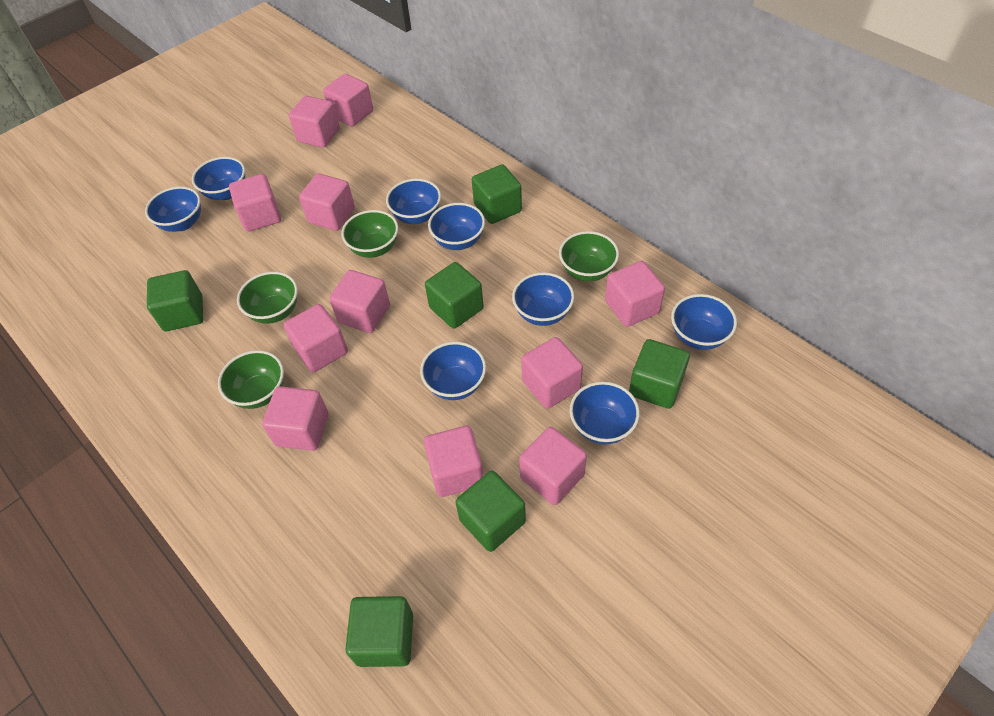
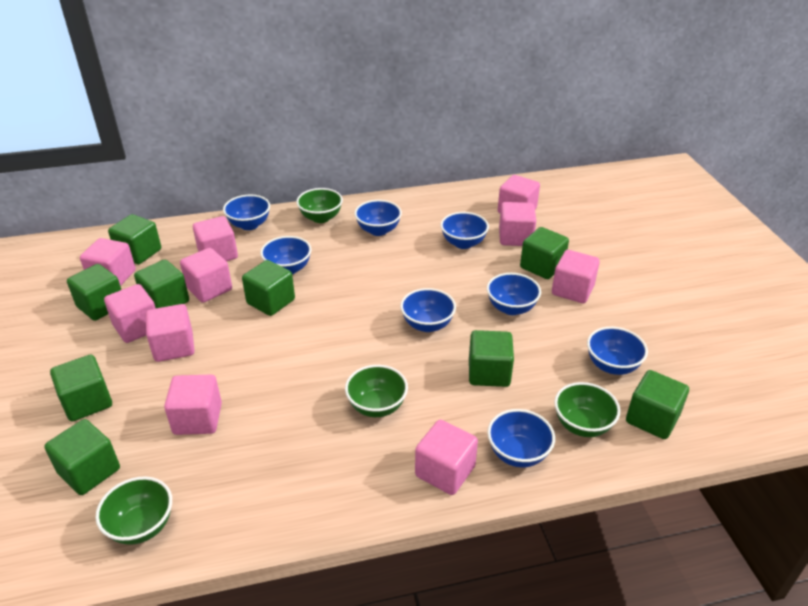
green cube: [147,270,203,331] [345,596,413,667] [425,262,484,329] [455,471,526,552] [472,164,522,224] [629,339,690,409] = 6 -> [44,419,120,495] [50,355,112,421] [67,264,121,321] [108,214,161,264] [134,259,189,308] [242,260,295,316] [469,330,514,387] [520,227,569,279] [626,370,689,439] = 9
pink cube: [229,174,281,232] [262,386,329,451] [284,304,348,372] [289,96,340,148] [299,174,355,231] [323,74,373,127] [329,270,390,333] [424,426,484,497] [519,427,587,505] [521,337,583,409] [605,261,665,327] = 11 -> [80,238,136,286] [104,284,156,343] [146,304,195,362] [164,375,222,435] [180,248,232,303] [193,216,238,261] [415,420,478,495] [498,175,540,213] [499,202,536,246] [552,250,600,303] = 10

